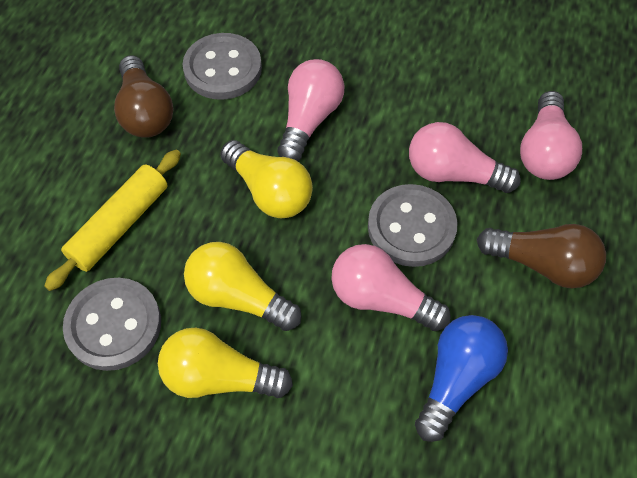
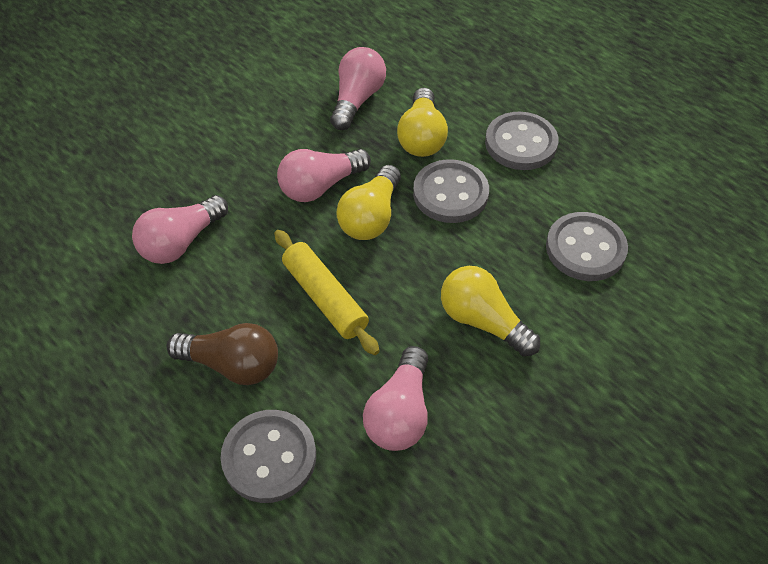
blue light bulb: [415,315,508,442] = 1 -> none = 0
brown light bulb: [114,55,174,138] [477,224,606,288] = 2 -> [166,323,278,385] = 1
grey button: [63,278,161,371] [183,33,262,100] [368,184,458,267] = 3 -> [221,410,316,503] [413,159,489,223] [485,112,559,170] [546,212,628,281] = 4

